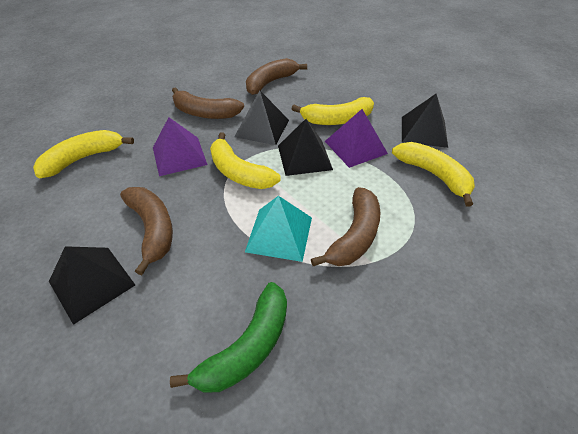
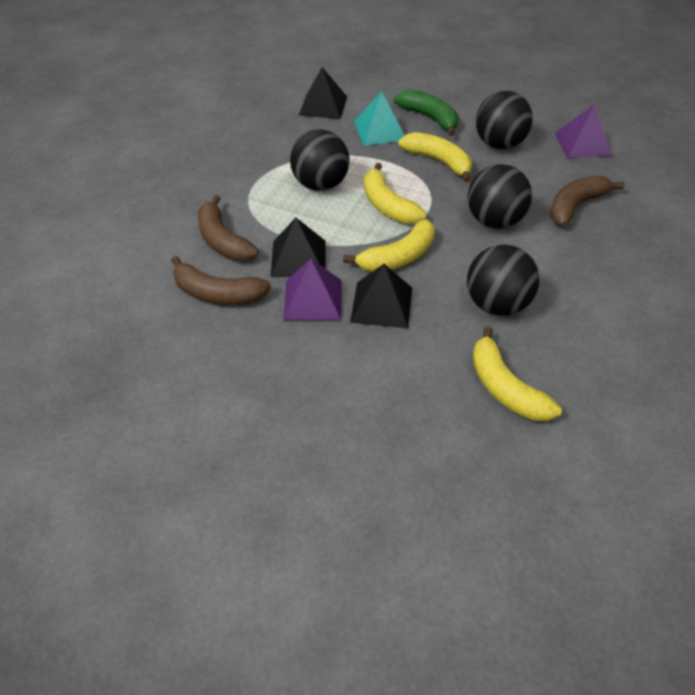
black ball: none = 0 -> [290,129,350,191] [467,245,539,316] [468,164,532,228] [476,91,533,149] = 4
black pyramid: [49,246,135,325] [234,91,289,145] [278,119,333,176] [402,94,448,148] = 4 -> [271,217,325,277] [299,67,347,119] [350,264,412,328] = 3
brown banana: [120,187,173,275] [172,87,244,119] [246,58,307,95] [311,187,381,266] = 4 -> [171,256,271,305] [198,195,259,261] [550,175,625,226] = 3

